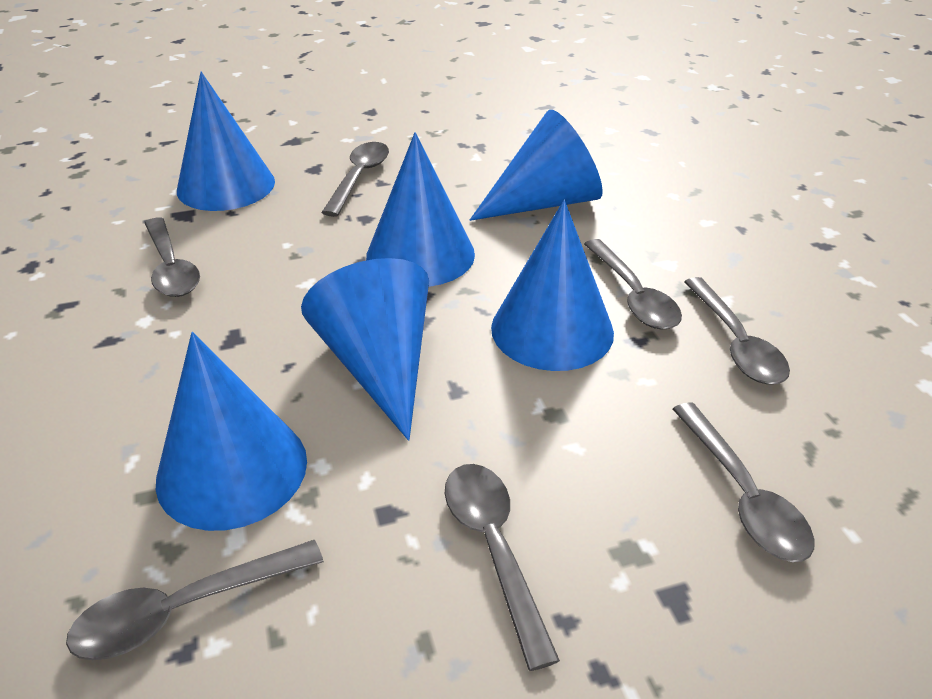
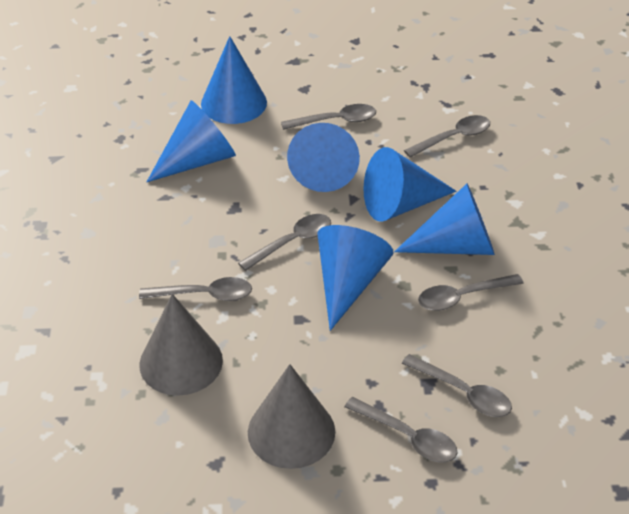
grey cone: none = 0 -> [139,294,223,396] [248,364,335,469] = 2

